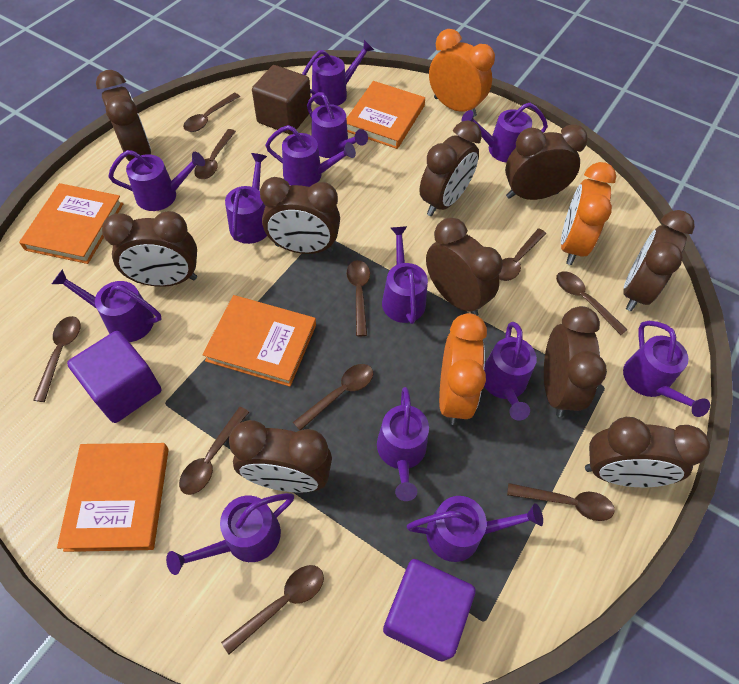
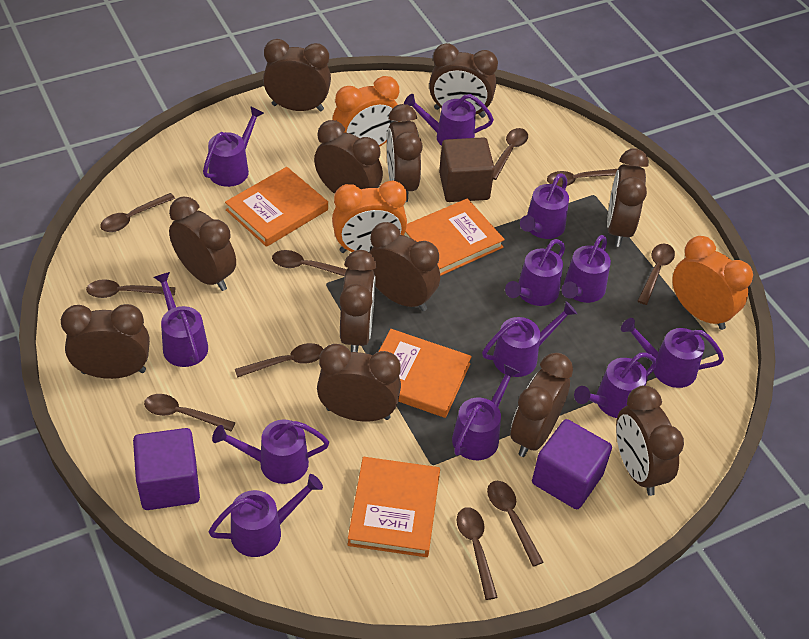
brown clock: [96,70,151,161] [102,211,197,287] [229,420,332,493] [260,177,340,254] [419,120,482,216] [426,218,502,316] [505,124,588,200] [544,306,607,417] [585,417,710,487] [623,210,695,311] = 10 -> [61,304,150,379] [169,197,236,291] [263,39,331,111] [314,120,383,194] [317,344,401,422] [340,250,376,352] [369,222,440,311] [387,104,423,202] [429,43,498,118] [510,353,573,457] [607,148,649,247] [616,385,684,496] = 12
purple watering can: [52,269,161,342] [108,150,205,211] [166,493,294,575] [225,153,267,244] [265,125,356,187] [302,40,374,106] [307,92,368,158] [377,387,429,501] [382,226,428,324] [407,496,543,562] [461,103,548,163] [484,322,537,421] [623,321,710,417] = 13 -> [154,272,208,367] [203,106,264,187] [209,474,323,557] [212,420,329,484] [404,94,494,146] [452,364,519,460] [482,301,577,377] [505,239,565,306] [520,173,569,239] [561,235,611,303] [574,352,657,418] [621,318,724,388] = 12

